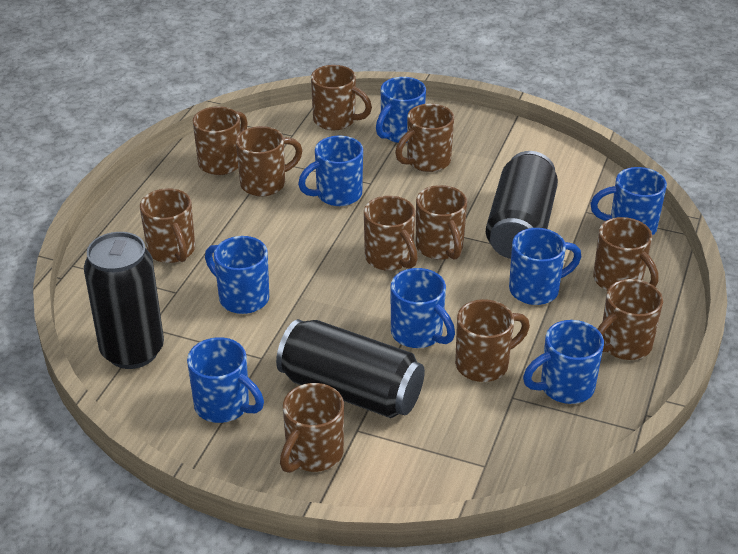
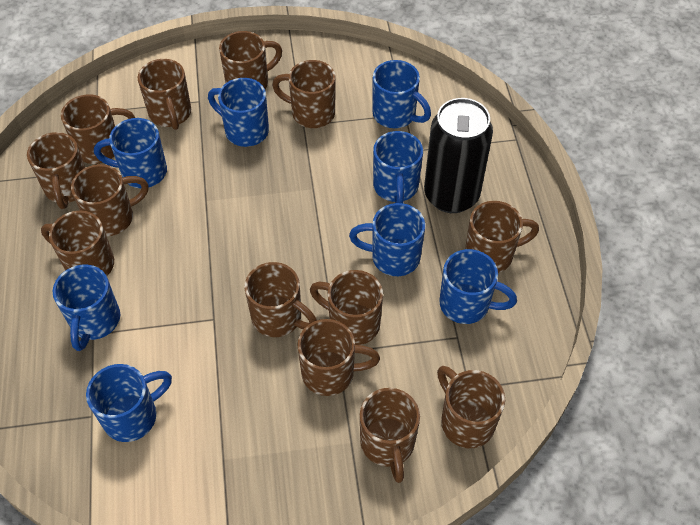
black can: [84,232,164,369] [276,319,425,418] [486,151,558,259] = 3 -> [424,98,493,213] = 1
brown mug: [140,188,195,263] [193,106,248,175] [236,126,303,196] [280,383,344,473] [311,65,372,130] [364,196,418,271] [395,104,454,172] [416,185,467,260] [455,299,530,382] [593,217,659,291] [598,279,663,360] = 11 -> [27,132,85,209] [41,211,114,276] [61,94,135,164] [71,164,149,236] [138,59,191,130] [219,31,282,89] [244,262,317,337] [272,60,336,128] [297,319,380,396] [310,270,383,345] [360,388,420,483] [437,366,505,448] [465,201,539,273] = 13

